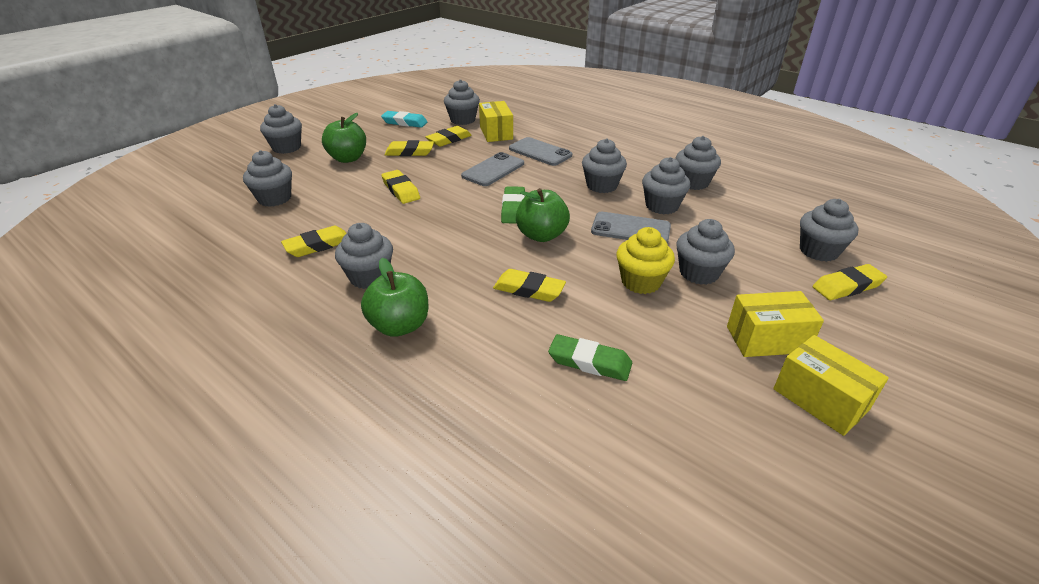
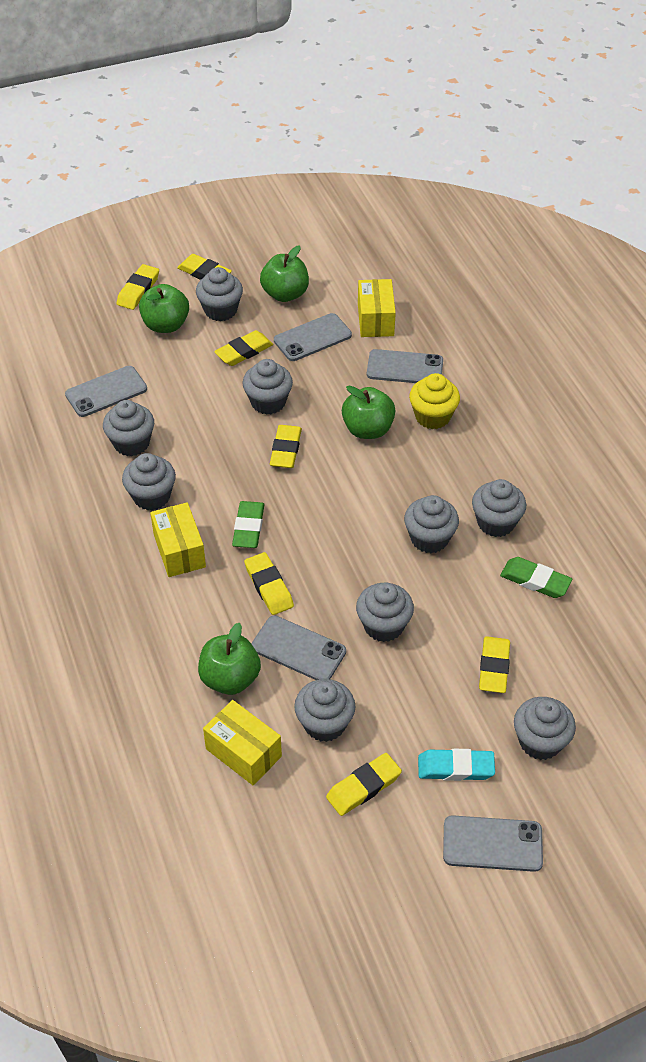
green apple: [322,113,366,163] [361,258,429,337] [516,188,570,242] = 3 -> [139,284,189,333] [198,623,261,695] [260,245,309,302] [342,385,395,439] = 4
grey phone: [461,152,524,186] [509,137,572,166] [591,212,671,244] = 3 -> [65,366,147,417] [251,616,346,680] [274,313,352,361] [367,349,443,383] [443,815,543,872] = 5
yellow eraser: [281,226,347,257] [381,170,420,204] [384,140,434,156] [425,126,472,147] [493,269,566,302] [813,264,887,300] = 6 -> [117,264,159,310] [177,254,232,280] [214,330,273,366] [244,552,294,615] [270,425,302,468] [326,753,402,816] [479,636,510,693] = 7

